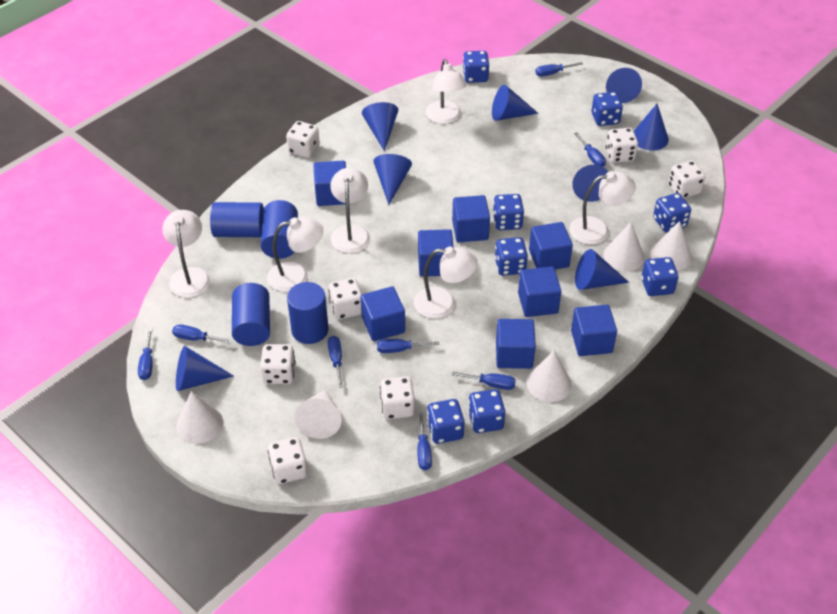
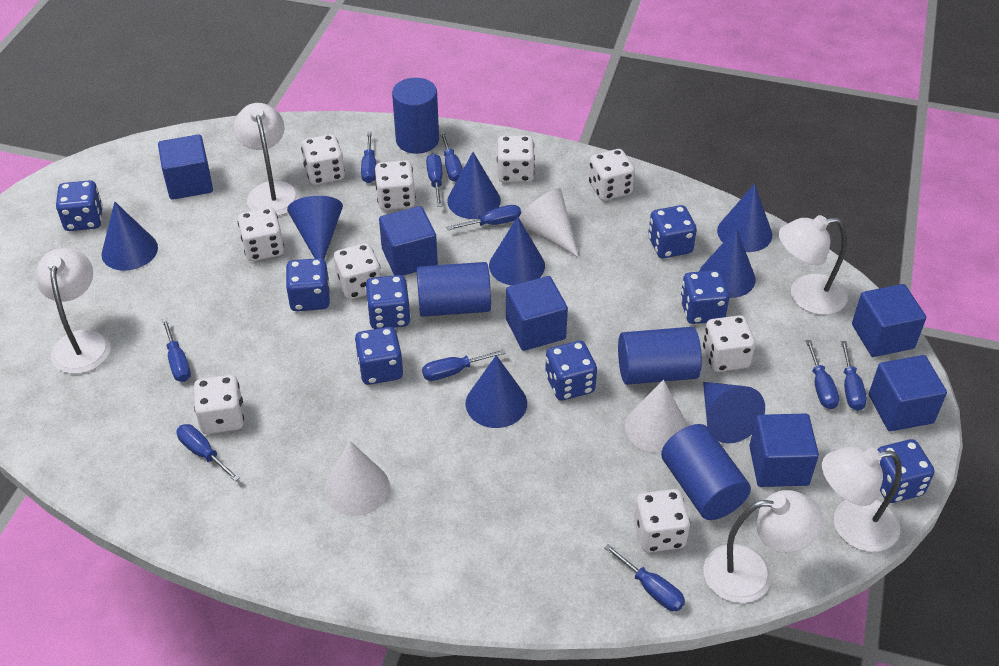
blue cube: [313,161,346,206] [361,286,405,341] [418,229,454,277] [452,195,490,242] [496,319,536,369] [518,266,562,317] [529,222,573,269] [571,305,617,356] = 8 -> [158,134,213,200] [379,206,438,276] [506,276,568,351] [749,414,819,487] [852,284,926,357] [869,355,947,431] = 6
blue screwdriver: [138,329,153,380] [172,324,232,344] [328,336,343,388] [377,339,440,353] [417,412,432,470] [452,371,516,390] [535,62,583,77] [574,132,606,167] = 8 -> [162,318,191,382] [176,424,240,482] [361,132,376,183] [422,349,506,381] [426,153,442,207] [440,132,463,182] [446,205,521,230] [604,544,685,611] [806,340,839,409] [841,341,867,411] = 10
white cone: [176,391,223,444] [294,390,341,439] [527,350,572,402] [603,222,645,271] [650,221,692,271] = 5 -> [324,441,390,516] [519,188,579,257] [625,380,687,453] = 3
white dice: [260,344,295,384] [268,437,307,484] [286,121,320,158] [328,278,362,319] [380,376,415,419] [606,128,638,163] [668,161,705,198] = 7 -> [194,375,244,434] [238,208,284,261] [301,134,345,185] [334,243,381,299] [375,160,416,210] [497,136,535,183] [589,149,635,201] [634,489,690,552] [703,315,755,372] = 9
white lamp: [162,210,211,298] [267,217,323,292] [330,168,370,253] [414,247,478,318] [426,59,467,124] [569,171,636,244] = 6 -> [35,248,111,374] [234,103,300,216] [703,490,823,603] [779,215,848,315] [822,446,902,552] = 5

